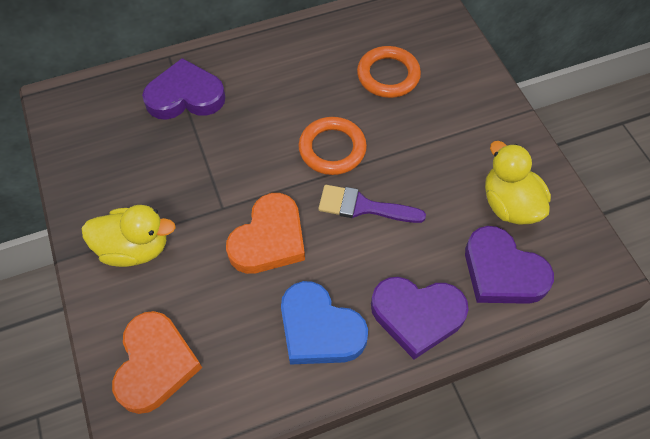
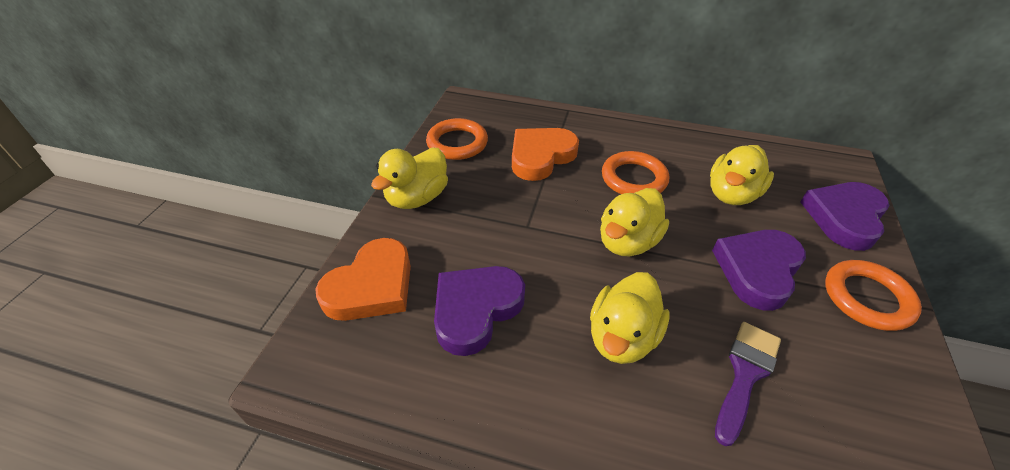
blue heart: [281,281,368,365] = 1 -> none = 0
orange ring: [298,117,367,175] [357,46,421,98] = 2 -> [426,118,488,160] [602,151,669,194] [825,260,922,331] = 3
yellow duck: [82,205,176,267] [485,141,551,225] = 2 -> [371,148,448,209] [590,272,670,364] [600,188,669,256] [710,145,774,205] = 4

